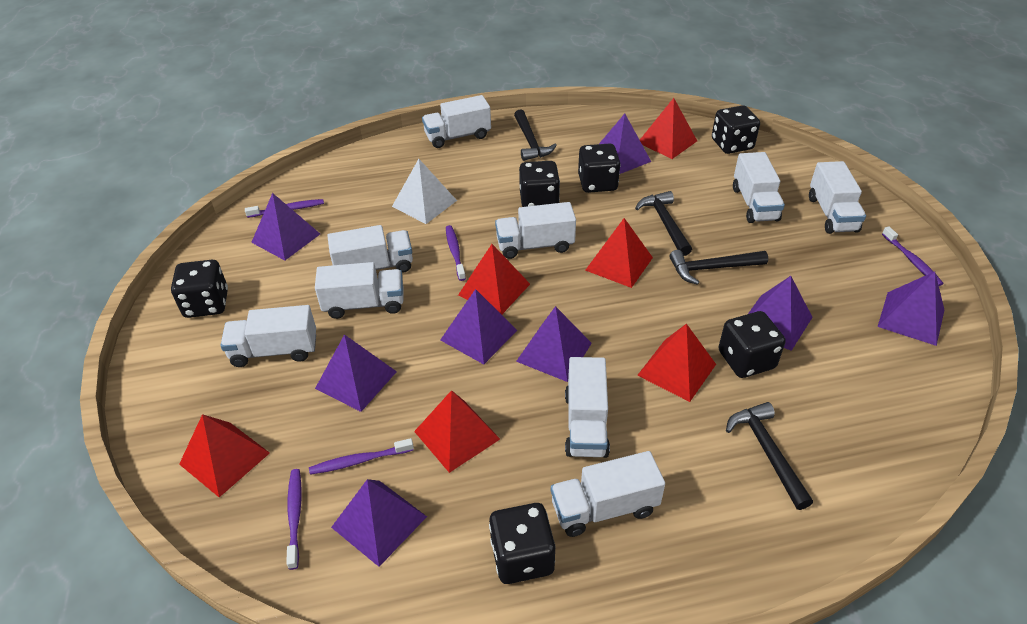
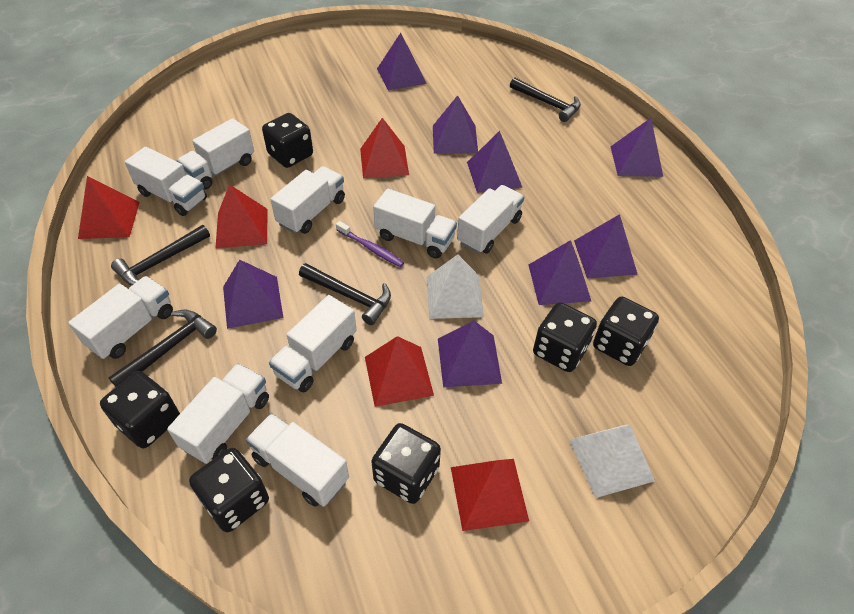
purple toothbrush: [245,199,324,218] [286,469,302,570] [309,438,414,475] [446,225,466,281] [882,227,944,286] = 5 -> [336,221,404,267] = 1
red pyramid: [179,414,270,497] [414,390,500,473] [458,244,530,315] [585,218,653,288] [637,324,716,402] [640,98,697,159] = 6 -> [78,176,140,239] [215,184,267,249] [360,118,409,178] [365,336,434,407] [451,459,529,531] = 5
white pyramid: [392,159,457,224] = 1 -> [427,254,484,319] [569,425,655,498] = 2

